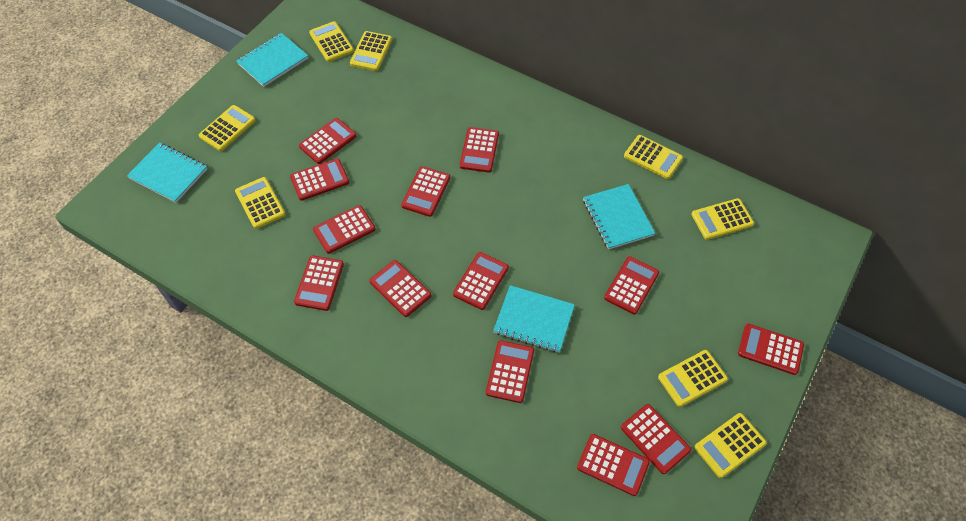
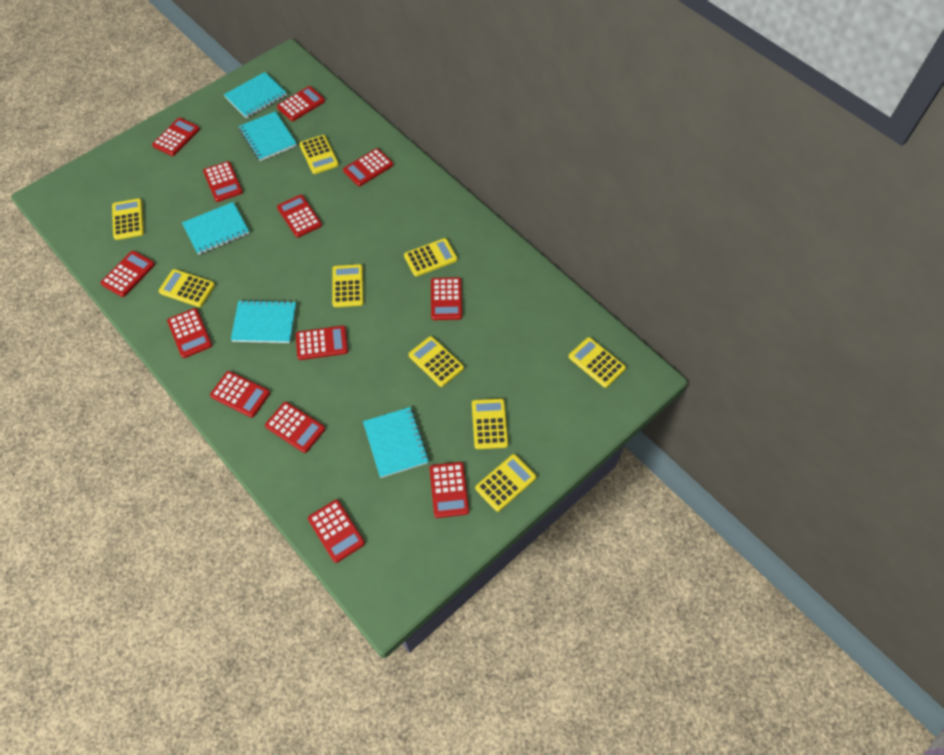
turquoise notebook: [127,143,207,203] [236,33,308,87] [493,285,575,353] [583,184,655,250] = 4 -> [182,202,250,255] [224,72,287,118] [231,300,296,343] [239,111,297,161] [363,407,429,478] = 5
yellow calculator: [199,105,256,151] [235,177,286,229] [309,21,354,62] [350,31,392,71] [624,135,683,179] [658,350,728,407] [692,198,754,240] [695,413,767,478] = 8 -> [112,198,144,240] [158,269,215,307] [299,135,339,174] [332,264,364,307] [404,238,458,277] [409,336,464,387] [472,398,508,449] [475,454,537,512] [569,337,626,388] = 9

